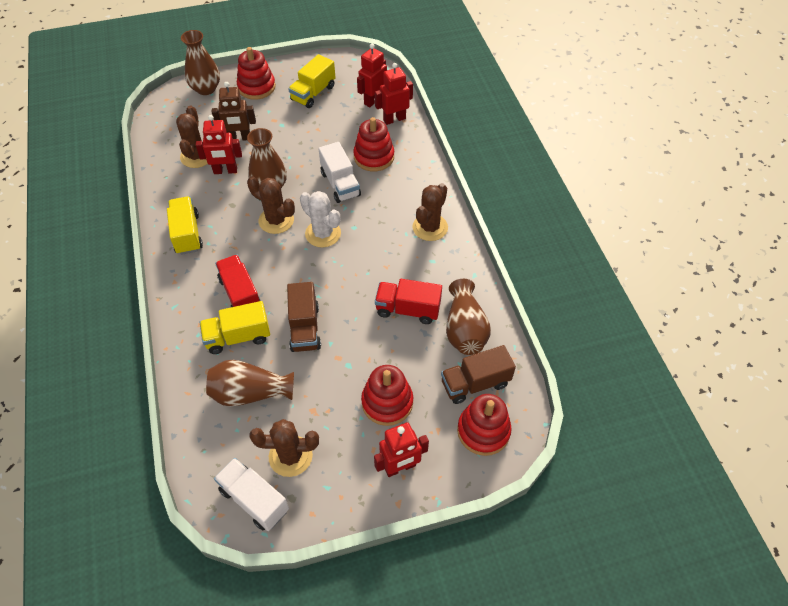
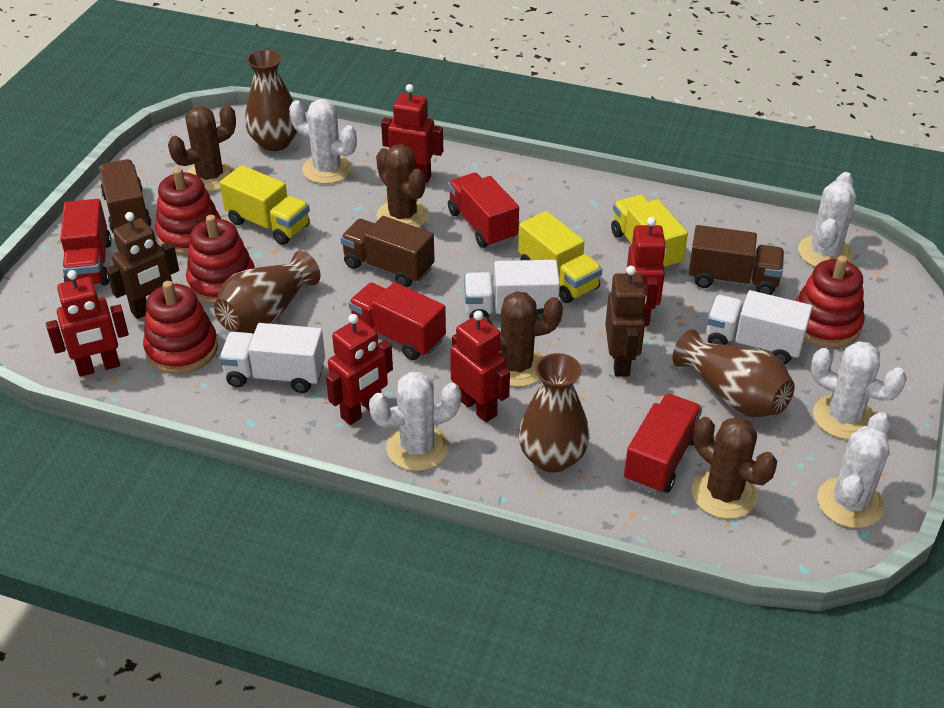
brown robot: [212,82,256,141] = 1 -> [106,212,179,319] [605,266,647,376] = 2
brown truck: [287,282,321,352] [441,345,516,404] = 2 -> [99,159,151,233] [340,216,435,287] [688,225,784,295] = 3
red robot: [196,115,242,174] [357,44,387,107] [374,422,429,477] [375,63,413,125] = 4 -> [46,270,129,377] [326,314,393,425] [381,84,443,183] [450,310,510,422] [626,217,666,326] = 5
red truck: [215,255,261,307] [375,279,442,324] = 2 -> [60,199,112,286] [348,282,446,360] [448,173,519,248] [624,394,702,494] = 4
white cactus: [300,191,341,248] = 1 -> [289,99,357,184] [369,372,461,471] [798,172,856,267] [811,341,907,440] [817,412,890,528] = 5
white truck: [214,458,289,531] [318,142,361,203] = 2 -> [219,323,325,393] [464,260,560,319] [706,290,812,365] = 3

